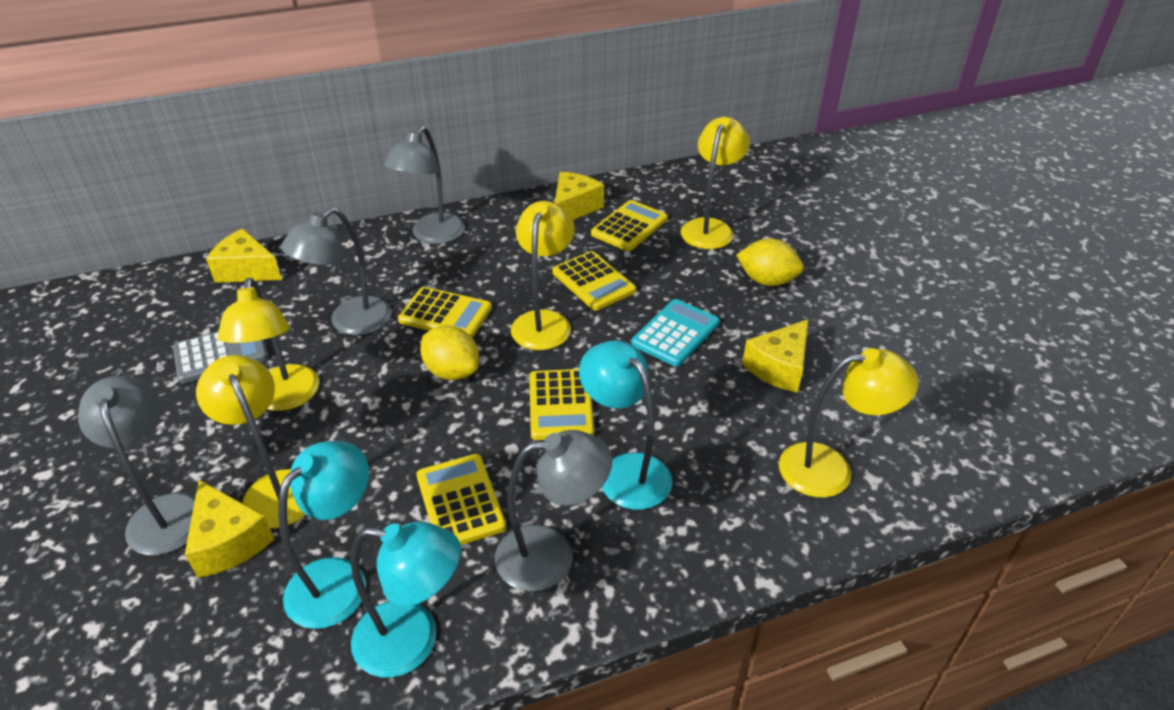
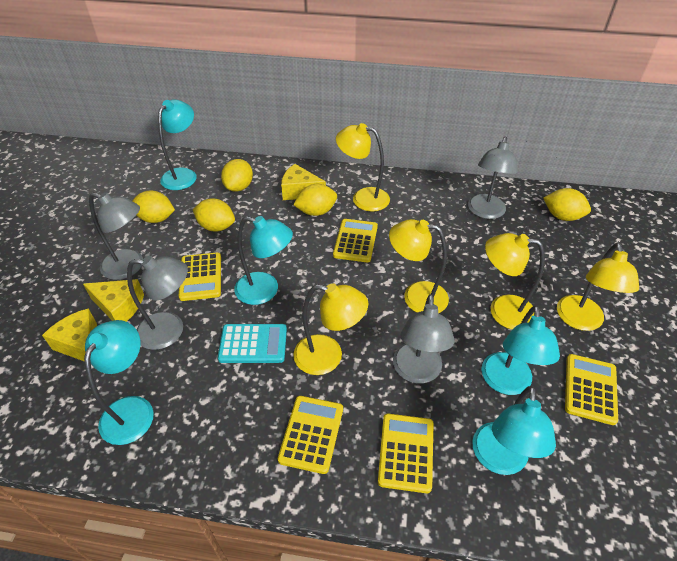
grey calculator: [173,331,268,383] = 1 -> none = 0
turquoise lamp: [278,441,369,629] [351,521,461,678] [579,340,672,510] = 3 -> [84,320,154,445] [158,99,197,190] [234,216,293,305] [472,386,556,475] [481,305,560,395] = 5
yellow cheese: [185,480,274,578] [206,229,282,283] [555,172,604,220] [742,319,809,393] = 4 -> [42,308,97,362] [83,279,144,322] [281,164,326,200] = 3
yellow lemon: [420,325,479,380] [736,238,804,286] = 2 -> [132,191,175,223] [193,198,235,231] [221,159,253,192] [293,184,337,216] [544,188,591,221] = 5

